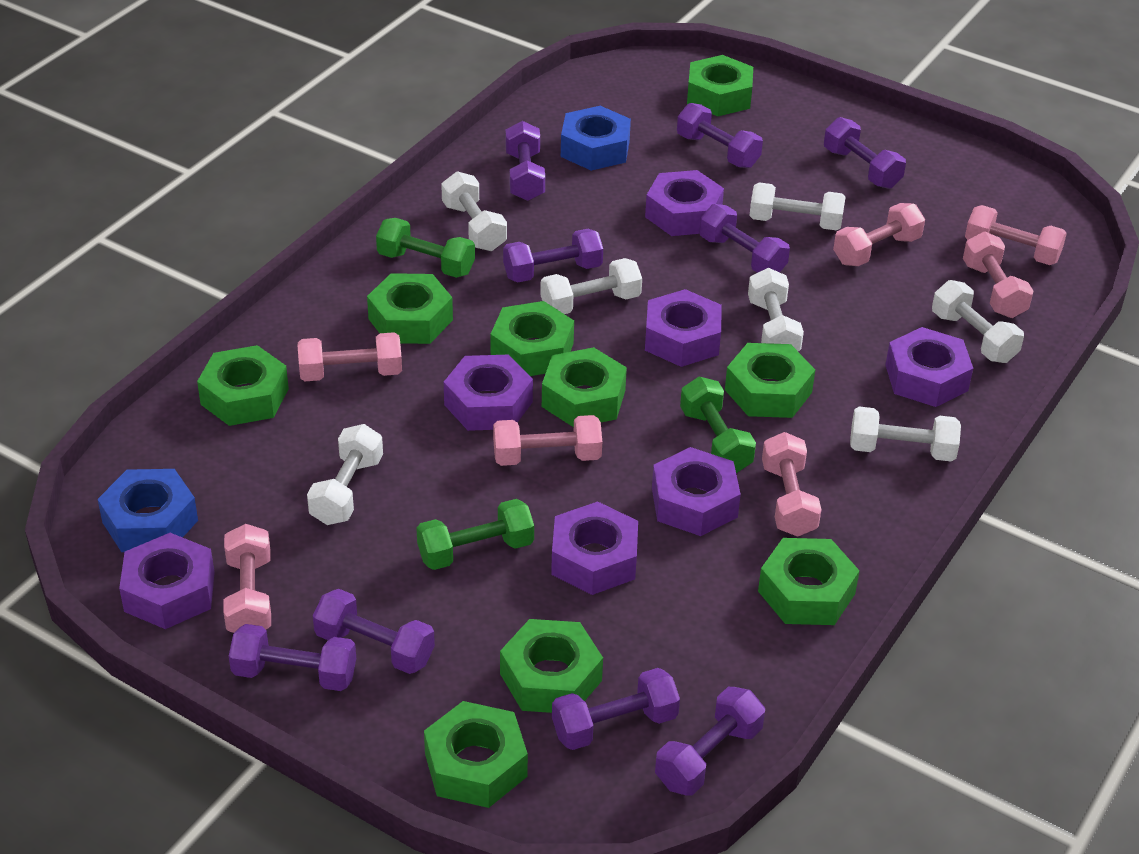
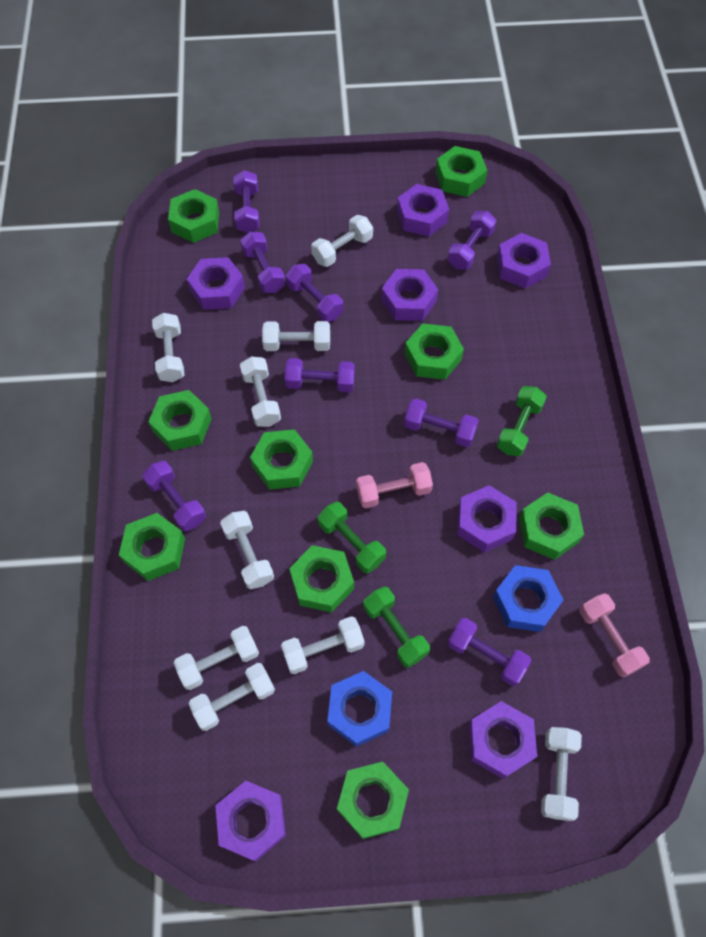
pink dumbbell: [223,524,271,633] [298,332,402,381] [493,415,602,466] [762,432,821,537] [833,203,925,266] [963,232,1033,318] [965,205,1067,265] = 7 -> [356,462,433,508] [579,593,650,678] = 2
purple dumbbell: [229,624,356,691] [313,589,435,674] [503,229,603,283] [505,121,545,201] [552,668,680,750] [655,687,765,796] [677,103,763,168] [699,204,790,273] [824,117,906,189] = 9 -> [142,461,206,532] [233,170,260,233] [240,231,285,293] [284,358,355,392] [286,264,343,322] [404,398,478,447] [447,618,532,686] [448,211,496,270] = 8
white dumbbell: [307,424,383,525] [441,171,507,251] [540,258,642,314] [748,268,804,351] [749,182,845,230] [850,407,961,462] [932,280,1024,363] = 7 -> [152,313,185,382] [173,626,259,690] [188,663,275,731] [220,511,274,589] [240,357,281,427] [262,321,330,351] [281,616,365,674] [311,215,373,267] [541,727,582,821] = 9

